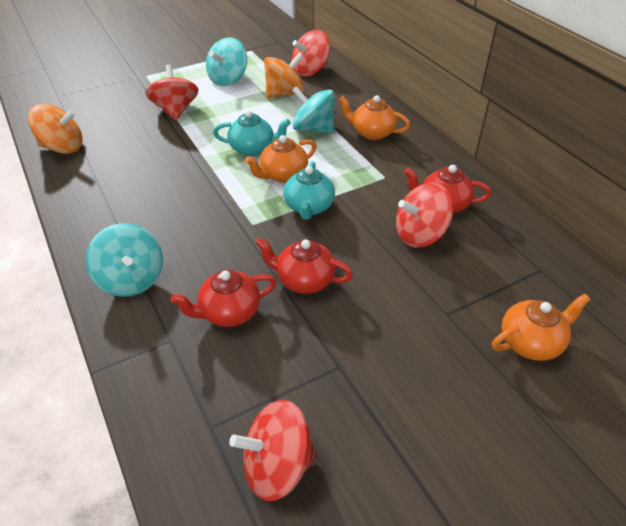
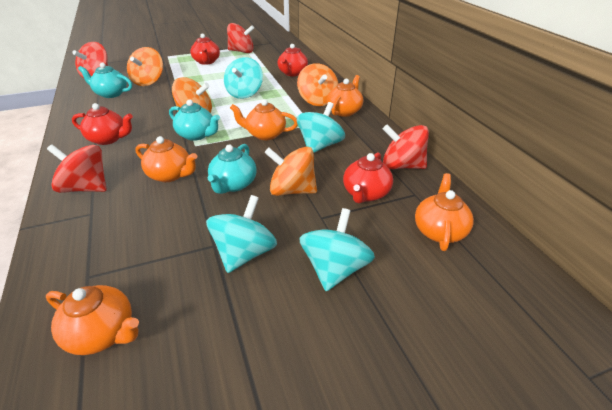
orange spinning top: [28,104,82,154] [264,53,304,98] = 2 -> [127,47,163,86] [172,77,212,113] [264,147,317,196] [297,63,338,106] = 4
orange teapot: [245,135,317,183] [339,95,410,140] [492,294,591,361] = 3 -> [46,285,139,355] [136,136,197,182] [230,99,298,140] [327,75,363,117] [415,173,474,251] = 5
red teapot: [171,270,277,327] [256,238,353,294] [404,165,491,213] = 3 -> [72,103,133,145] [190,34,220,65] [278,44,308,76] [343,152,393,204] = 4
turquoise spinning top: [86,223,163,297] [206,37,247,86] [292,86,335,134] = 3 -> [206,195,277,273] [224,57,263,99] [297,102,345,153] [299,208,375,291] = 4
turquoise teapot: [213,110,291,156] [284,161,335,220] = 2 -> [78,62,132,98] [169,99,220,141] [208,144,257,194] = 3

